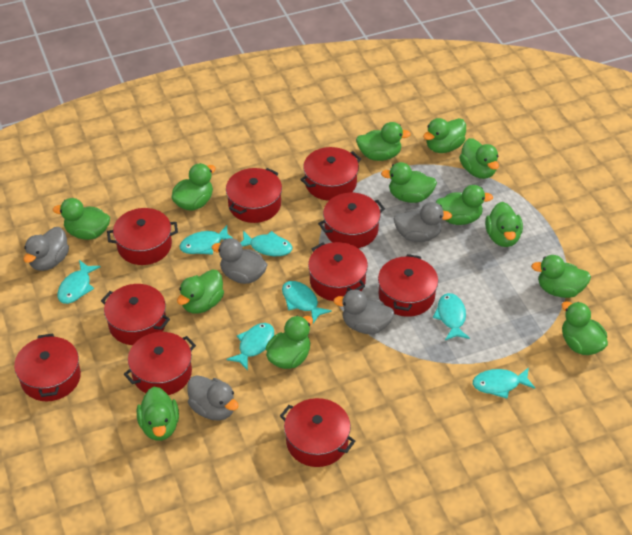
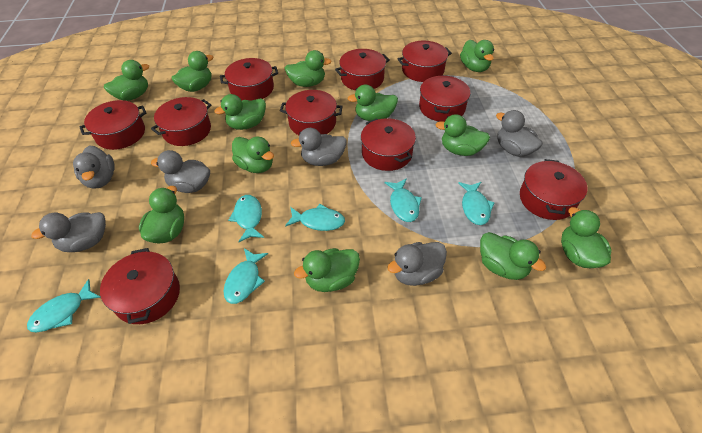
green duck: [53,198,110,240] [137,387,179,441] [171,163,216,211] [177,270,224,313] [266,316,313,369] [356,122,411,161] [381,162,437,203] [423,118,466,153] [436,185,493,225] [459,138,499,179] [485,202,523,247] [531,255,591,298] [562,301,608,355] = 13 -> [104,60,149,101] [139,186,184,243] [172,51,213,92] [214,94,266,130] [232,136,274,173] [285,50,332,87] [294,248,360,292] [347,85,398,121] [435,114,490,156] [460,40,494,72] [480,232,546,280] [561,207,612,268] = 12
grey duck: [23,227,69,271] [187,375,238,421] [212,238,268,284] [333,290,394,334] [394,202,452,242] = 5 -> [31,212,106,252] [73,146,115,189] [151,150,210,193] [291,128,347,166] [387,242,447,286] [496,110,543,157] = 6
turquoise fish: [57,260,100,304] [179,225,234,255] [226,323,274,371] [240,231,292,256] [282,281,332,323] [433,293,470,340] [473,367,535,399] = 7 -> [27,279,101,332] [224,248,268,304] [228,195,264,242] [285,204,345,231] [384,178,422,222] [458,182,495,225] = 6

